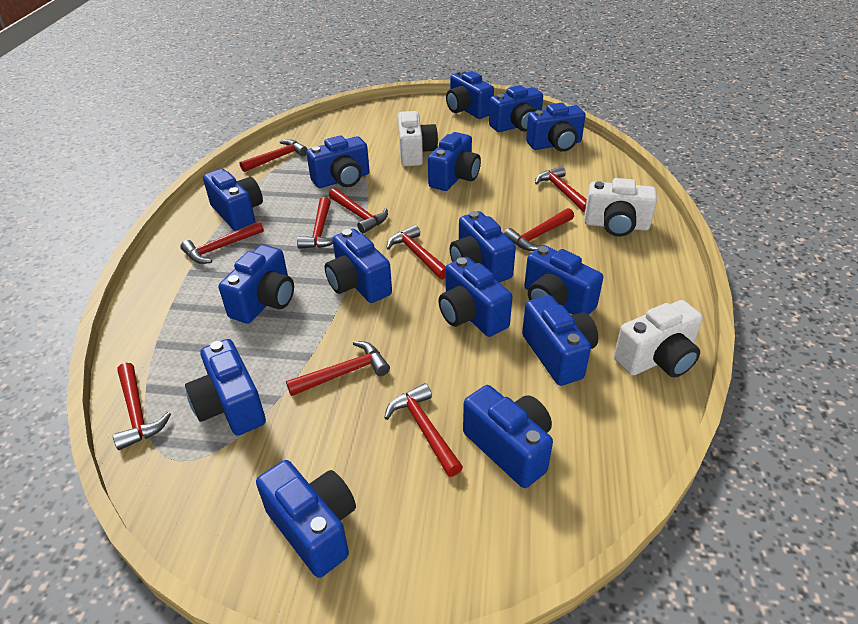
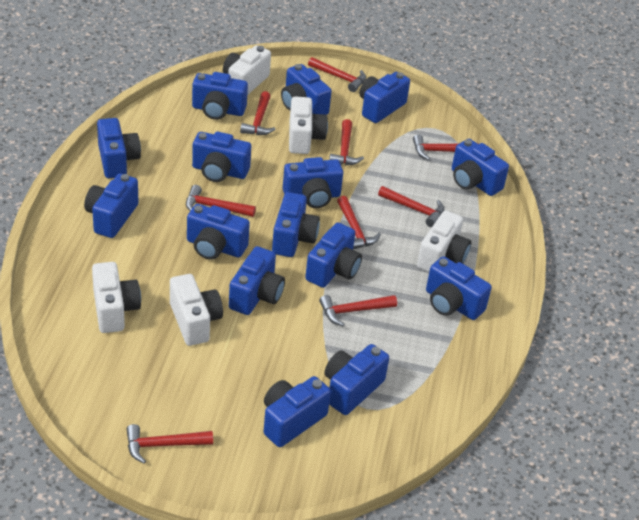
red hammer: [113,363,171,450] [180,221,264,264] [239,139,308,172] [286,341,390,396] [297,197,333,249] [329,188,388,233] [384,383,463,477] [387,225,446,280] [504,208,574,251] [535,166,587,212] = 10 -> [126,424,213,464] [186,185,256,217] [240,91,276,135] [308,57,366,92] [319,295,397,326] [329,119,364,165] [337,196,381,249] [378,186,444,227] [413,134,479,160] = 9
white camera: [398,111,438,166] [584,178,657,236] [614,300,703,377] = 3 -> [92,262,141,333] [170,274,223,346] [223,45,271,95] [289,97,328,154] [417,210,471,272] = 5

